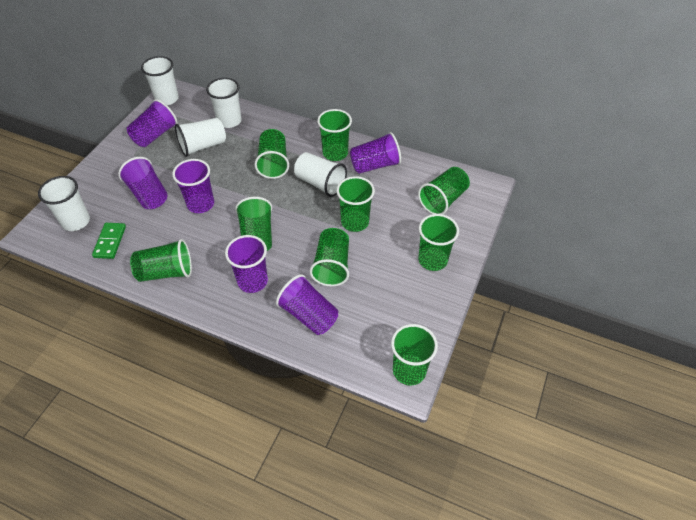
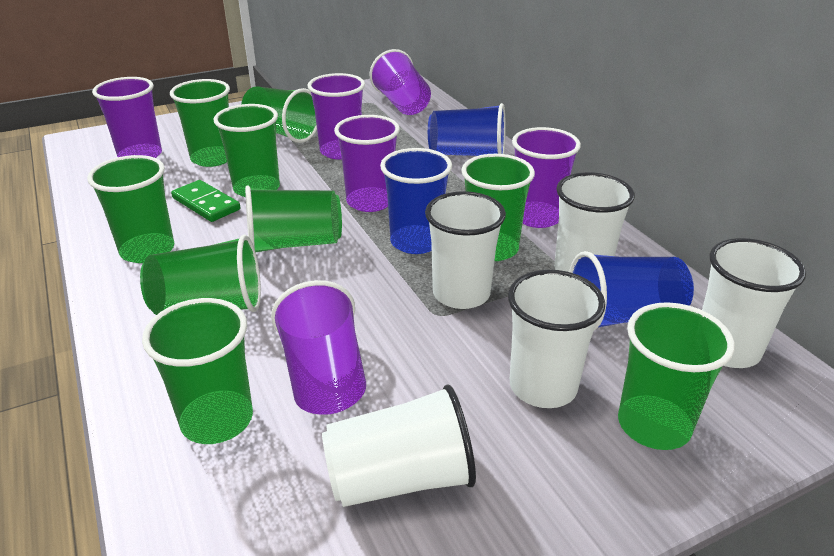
blue cup: none = 0 -> [380,148,452,254] [428,103,506,156] [569,251,694,330] = 3

